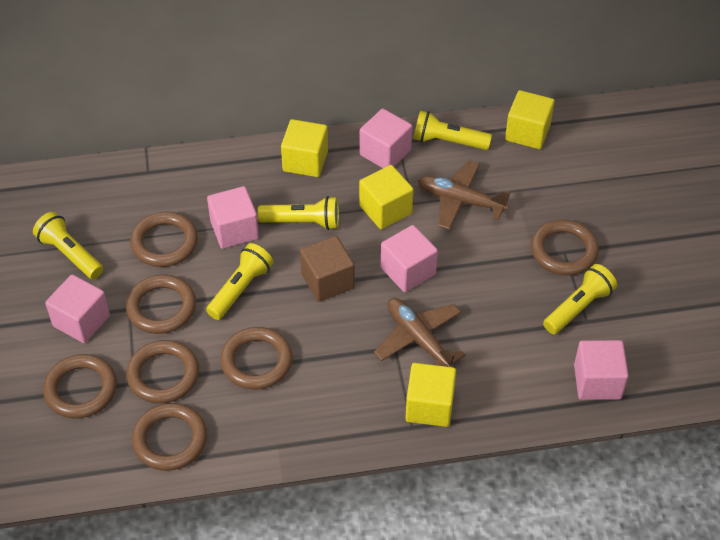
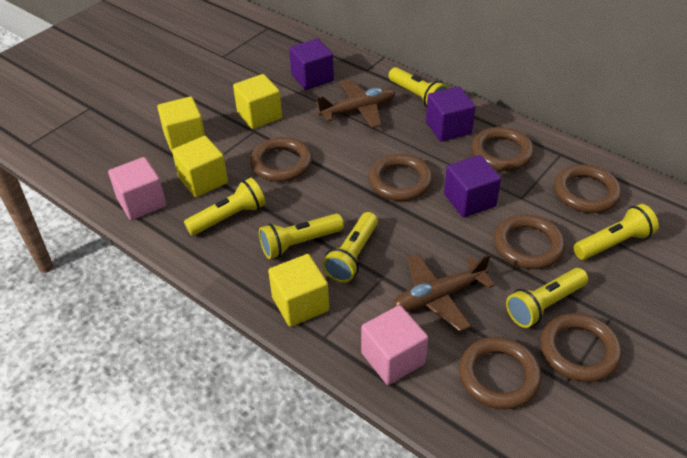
brown cube: [300,236,355,302] = 1 -> none = 0
pink cube: [45,275,110,343] [207,186,259,249] [360,109,412,168] [381,225,438,292] [574,340,629,400] = 5 -> [108,157,166,220] [361,305,428,385] = 2
purple cube: none = 0 -> [289,38,334,90] [426,86,476,142] [444,155,501,218] = 3
yellow flashlight: [33,212,103,279] [206,243,274,320] [257,196,339,230] [414,110,492,150] [543,264,617,334] = 5 -> [184,178,266,236] [259,213,344,259] [322,212,378,283] [388,67,449,107] [506,268,588,328] [573,204,659,260] = 6

